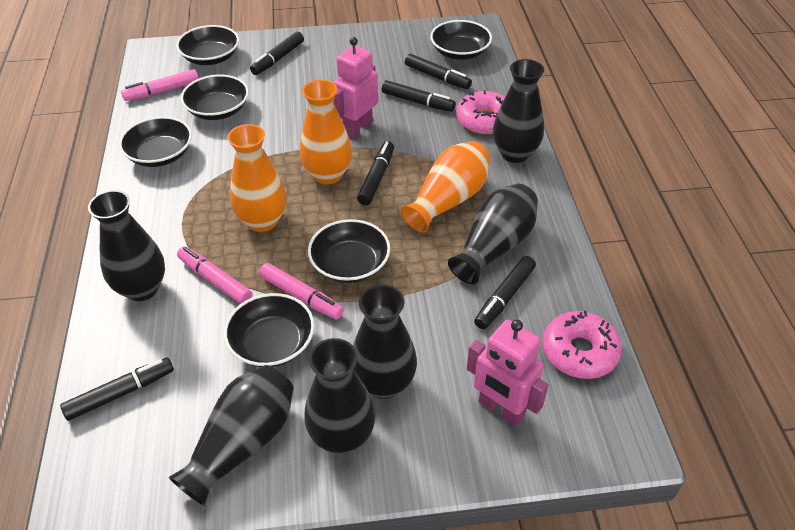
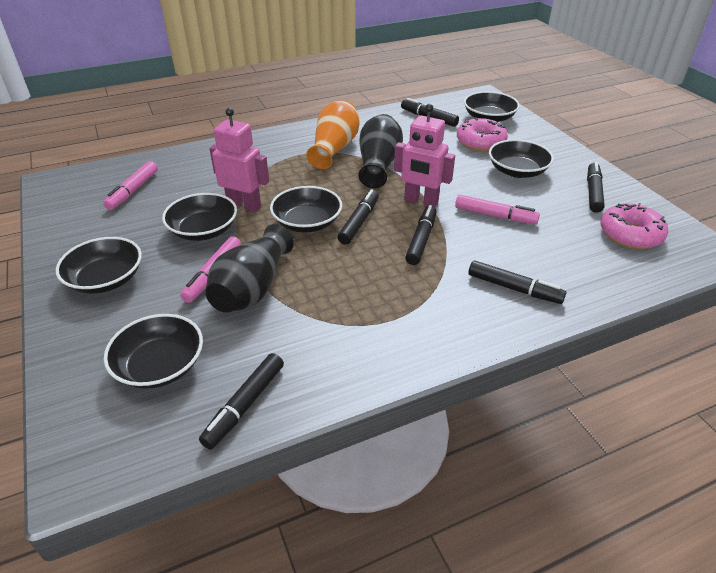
black vase: [88,190,165,301] [169,365,294,506] [304,338,376,454] [353,284,417,399] [448,184,538,284] [493,59,544,163] = 6 -> [205,224,294,312] [358,114,403,188] = 2
orange vase: [228,124,286,232] [300,80,352,185] [401,141,490,233] = 3 -> [306,100,360,169] = 1

